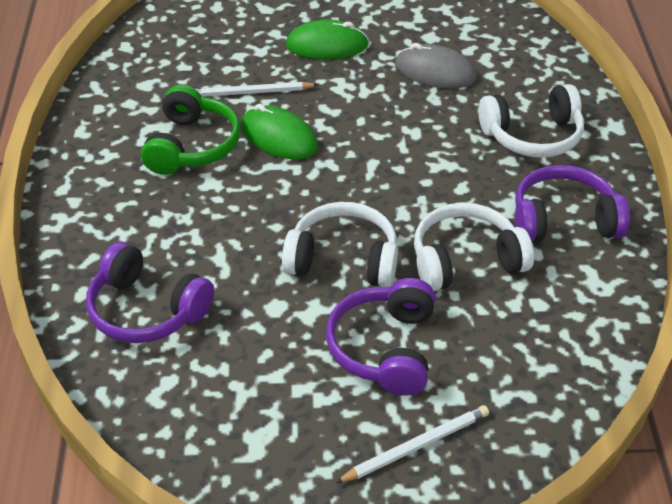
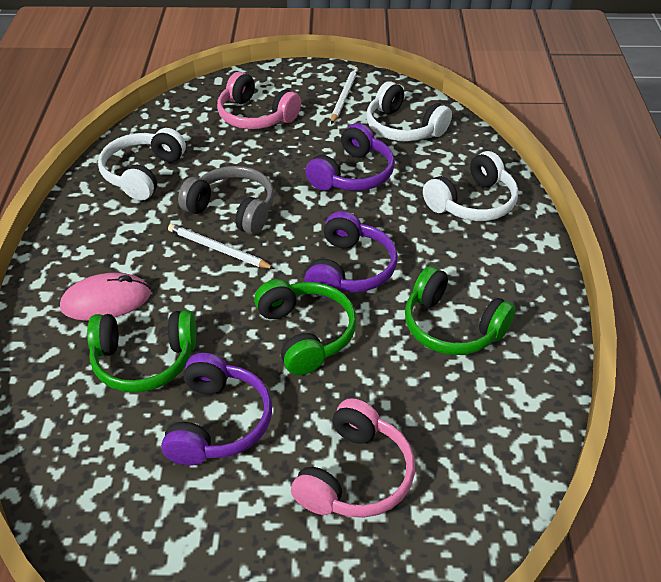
green headphones: [141,85,241,175] = 1 -> [87,310,196,393] [254,279,357,375] [405,266,515,355] = 3
green mouse: [241,104,318,159] [286,19,369,59] = 2 -> none = 0
grey headphones: none = 0 -> [178,166,274,235] = 1
grey mouse: [395,43,477,88] = 1 -> none = 0
pink headphones: none = 0 -> [217,72,301,129] [291,398,415,518] = 2
pink mouse: none = 0 -> [60,273,151,321] = 1

